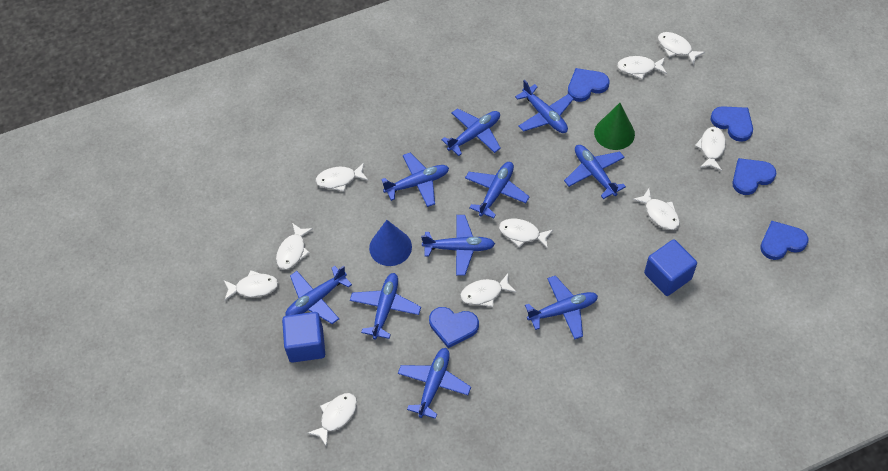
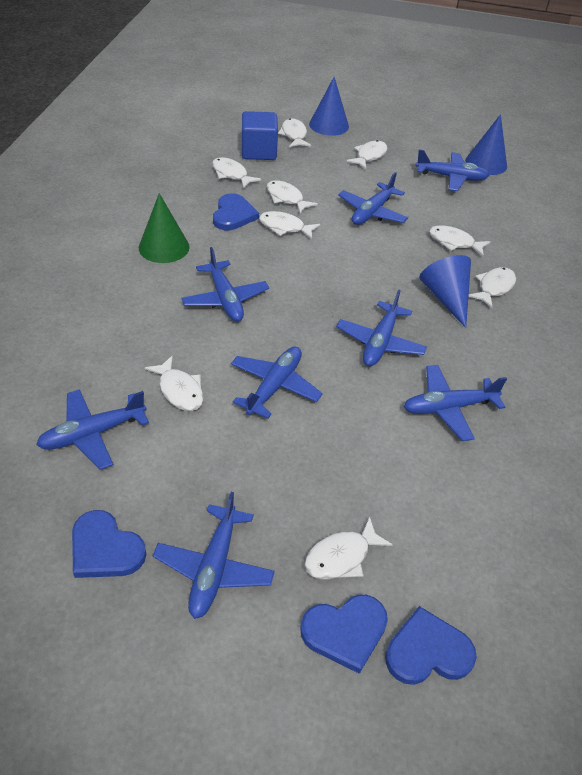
blue cone: [369,220,412,266] = 1 -> [309,77,349,136] [419,255,471,328] [465,114,507,175] = 3
blue cube: [282,312,325,363] [644,239,697,296] = 2 -> [242,111,278,160] = 1
blue heart: [429,307,479,348] [568,68,609,102] [710,106,753,142] [732,158,777,195] [760,221,809,260] = 5 -> [72,510,146,578] [213,194,259,230] [300,595,388,674] [385,606,477,685] = 4
blue plane: [286,266,352,324] [350,273,421,339] [381,153,449,207] [398,348,471,419] [421,215,495,276] [441,108,501,156] [465,162,530,218] [515,80,574,133] [525,276,598,340] [564,145,626,199] = 10 -> [36,389,149,470] [153,492,275,619] [181,247,269,322] [231,346,323,419] [336,289,427,366] [338,172,408,225] [404,365,507,441] [415,149,490,191] = 8
white fish: [224,270,278,301] [276,223,313,270] [308,393,357,447] [315,163,368,192] [460,274,517,307] [499,219,554,249] [617,56,667,79] [632,188,680,230] [658,32,705,65] [695,127,726,171] = 10 -> [145,355,204,411] [212,157,261,189] [259,211,320,239] [266,180,318,214] [278,118,311,147] [304,516,392,579] [347,140,388,169] [429,225,490,256] [468,267,516,308] = 9

